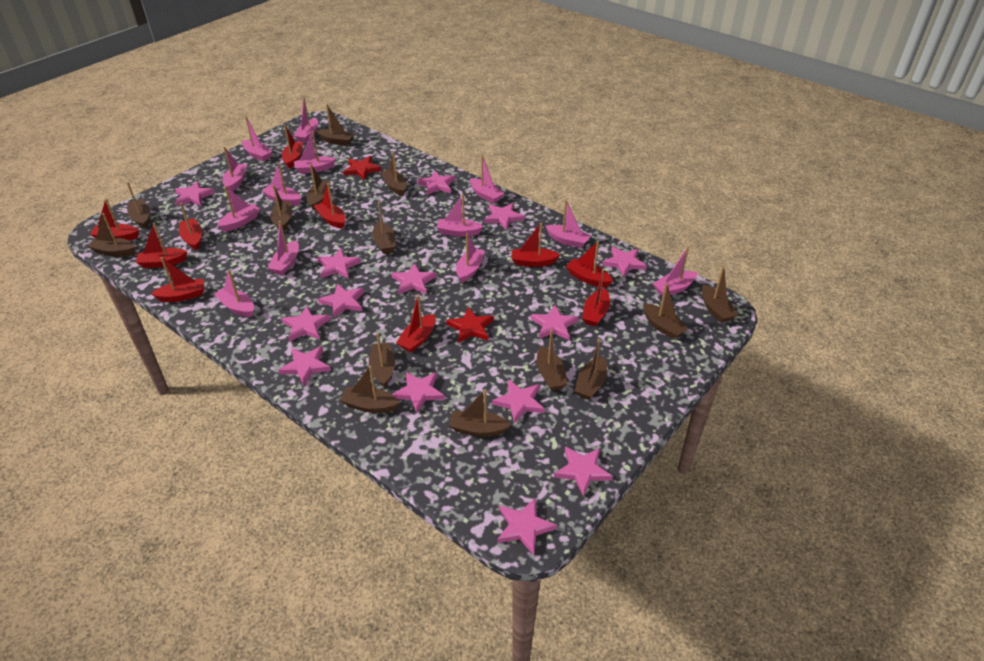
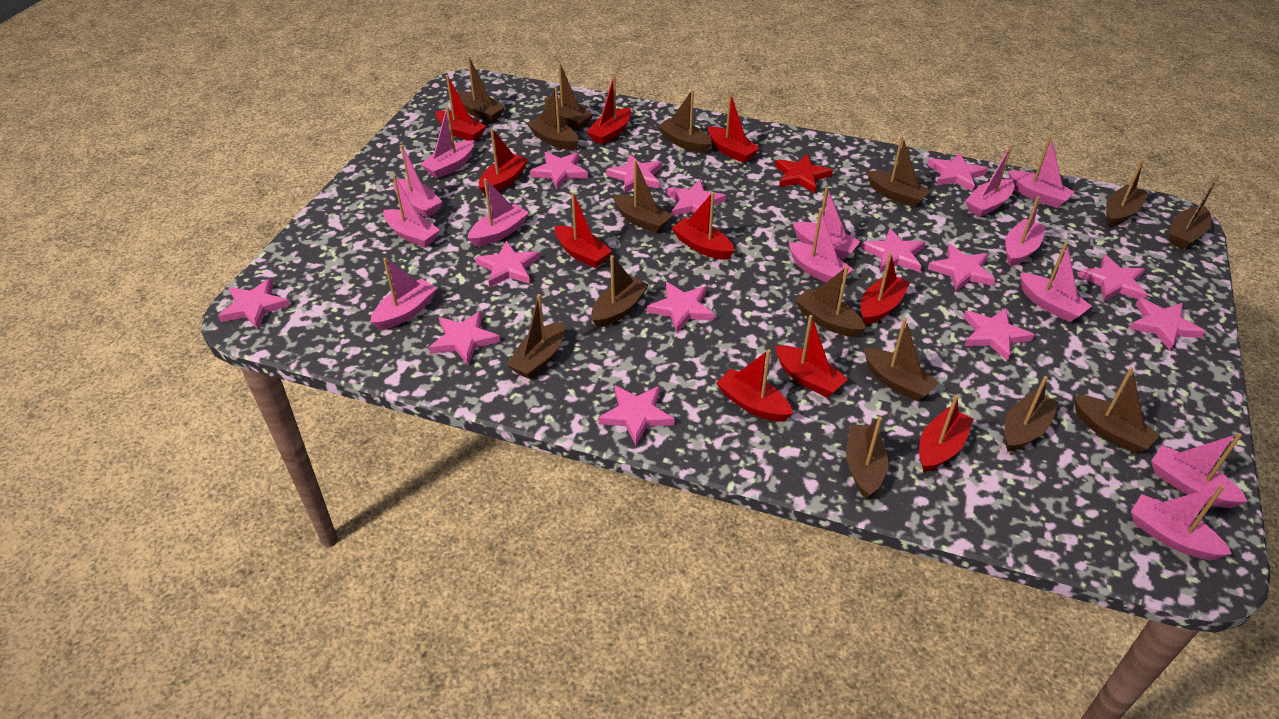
brown boat: [87,213,136,257] [127,182,150,229] [270,185,292,231] [307,164,331,211] [317,104,354,146] [340,366,400,413] [369,333,395,388] [372,201,395,254] [381,151,406,196] [449,389,511,437] [537,330,568,391] [574,339,607,400] [643,283,688,339] [702,265,738,323] = 14 -> [457,56,505,123] [507,294,565,379] [527,88,579,150] [544,63,593,130] [591,255,649,328] [613,160,672,233] [658,90,712,153] [795,266,866,337] [846,416,888,499] [864,318,939,401] [867,136,931,207] [1004,376,1059,452] [1074,367,1160,453] [1106,159,1148,227] [1169,173,1220,249] = 15
red star: [343,156,381,180] [446,307,494,343] = 2 -> [775,154,833,193] = 1

